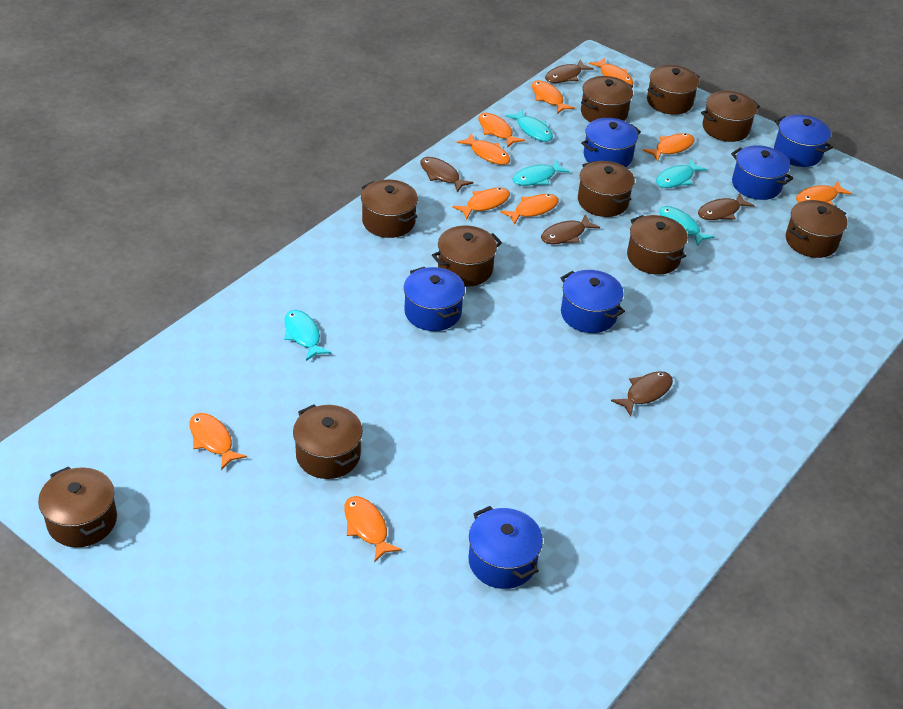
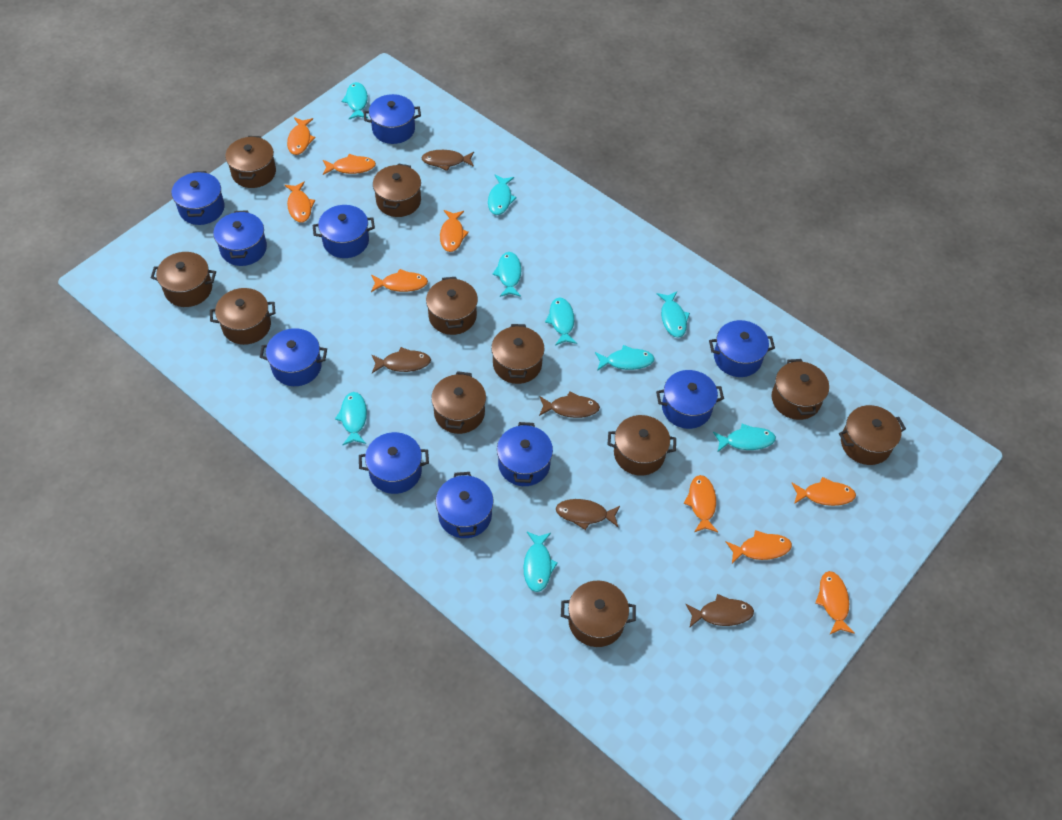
blue pot: [404,267,465,331] [468,506,543,589] [561,270,625,333] [581,118,641,167] [731,145,794,200] [774,115,833,167] = 6 -> [172,171,225,225] [213,210,267,266] [260,328,327,386] [313,205,375,258] [359,432,429,494] [363,94,421,144] [436,472,493,538] [497,422,553,486] [656,370,724,429] [709,320,775,377] = 10
brown pot: [38,466,117,547] [293,404,363,479] [361,180,418,238] [432,226,502,287] [578,161,635,217] [581,76,633,122] [627,215,688,275] [647,65,700,115] [701,91,760,142] [786,200,848,258] = 10 -> [151,252,216,307] [210,288,275,345] [225,136,276,188] [373,164,421,217] [426,277,478,335] [431,371,486,434] [491,324,545,384] [561,581,636,647] [608,415,676,476] [771,359,829,420] [839,405,906,465] = 11
orange fish: [189,413,247,470] [344,496,402,562] [452,188,510,219] [457,133,510,165] [478,113,525,148] [500,194,559,225] [532,80,575,114] [589,57,634,85] [643,133,695,161] [796,181,852,205] = 10 -> [285,181,315,223] [287,117,316,155] [323,154,376,175] [371,269,428,292] [440,210,469,252] [684,475,718,532] [726,530,792,563] [792,477,856,506] [815,571,855,635] = 9
turquoise fish: [284,310,331,361] [505,109,553,142] [512,159,570,186] [656,158,707,188] [659,206,714,246] = 5 -> [335,392,367,445] [342,82,368,119] [488,175,517,215] [492,252,522,297] [523,532,558,592] [545,298,577,346] [595,345,655,371] [657,291,690,338] [713,424,776,452] = 9

